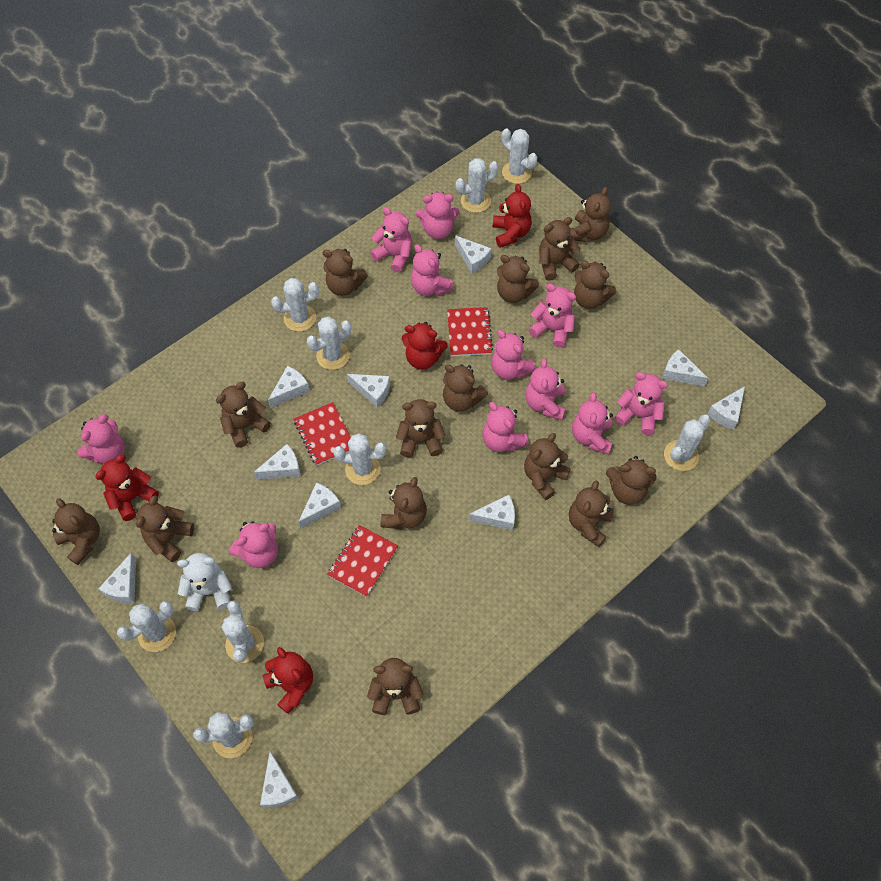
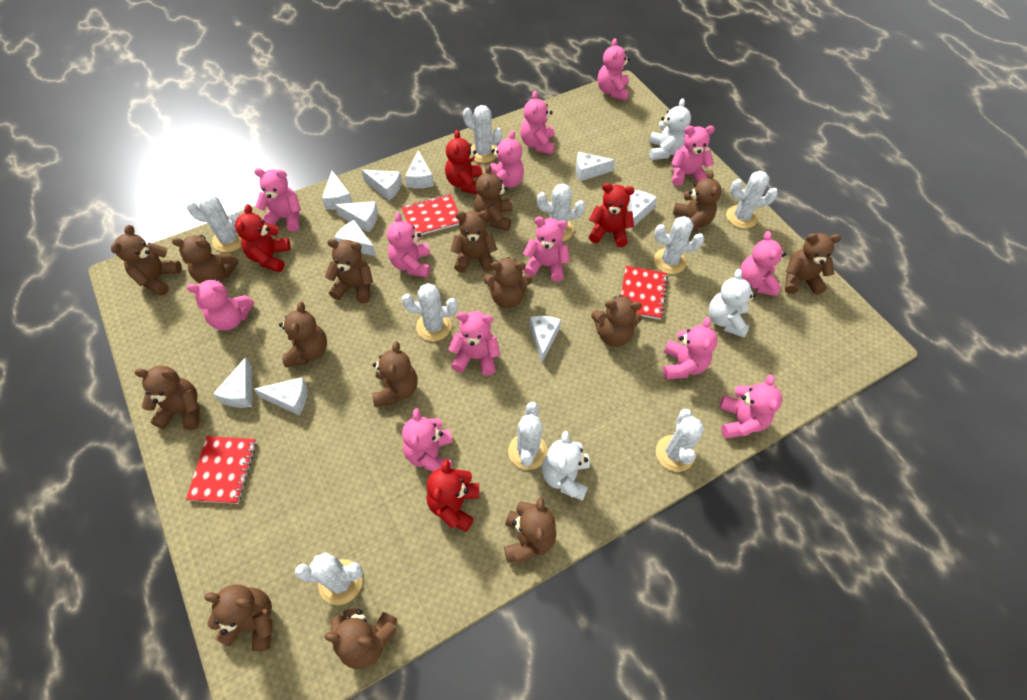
pink teddy bear: [77,414,125,464] [229,521,278,568] [370,207,412,273] [411,244,454,296] [416,192,460,239] [482,402,529,452] [491,330,536,380] [525,358,565,420] [529,284,576,348] [572,392,613,454] [614,372,668,435] = 11 -> [187,278,254,331] [254,168,301,232] [387,212,430,277] [402,408,453,472] [448,311,500,375] [490,130,524,188] [520,91,555,154] [523,217,570,282] [598,38,630,101] [663,317,718,380] [671,126,715,186] [720,375,782,439] [740,231,786,296] = 13
white teddy bear: [177,553,232,611] = 1 -> [542,431,590,501] [649,98,691,160] [709,269,756,338] = 3

